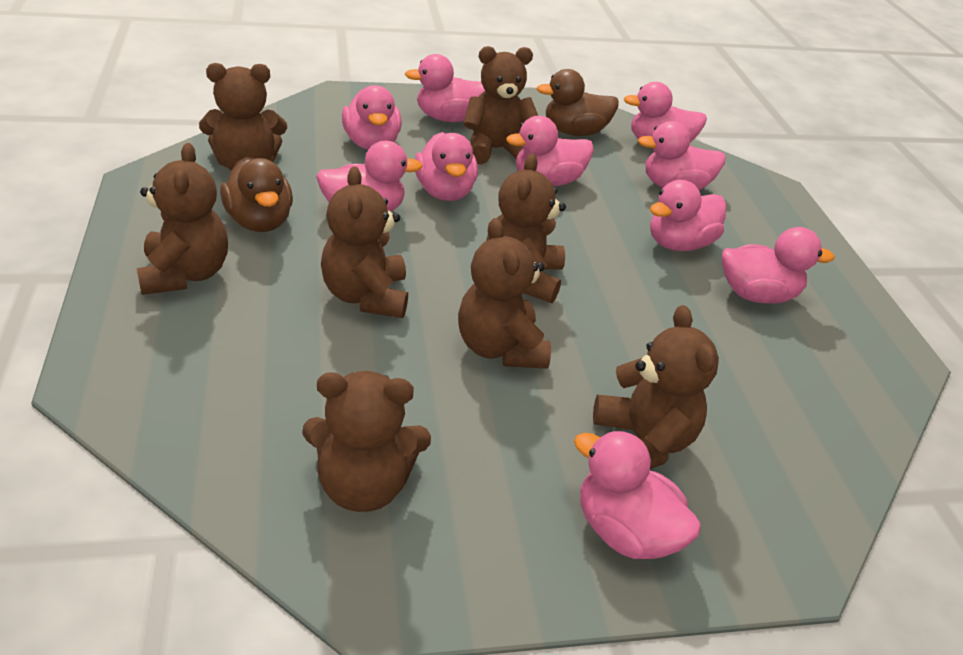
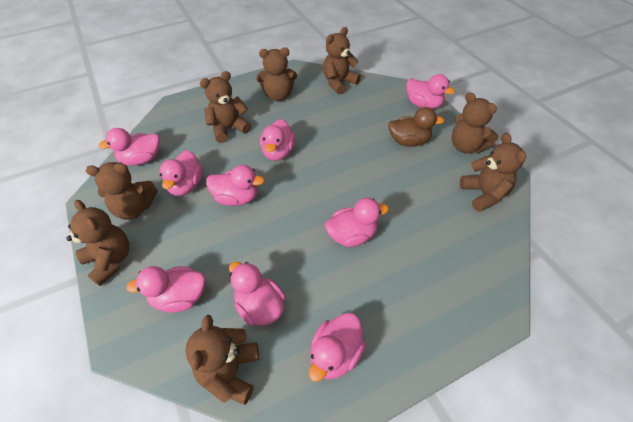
brown duck: [220,157,293,232] [537,69,619,136] = 2 -> [388,107,444,147] = 1
pink duck: [316,141,423,212] [342,85,402,150] [405,54,485,122] [415,132,478,201] [506,116,594,186] [574,430,701,559] [624,82,707,142] [638,121,726,190] [650,180,726,251] [722,227,834,304] = 10 -> [99,128,160,166] [126,266,206,313] [160,150,203,196] [206,165,264,206] [229,261,286,326] [260,119,296,161] [309,313,366,382] [325,198,389,247] [406,74,455,109] = 9

